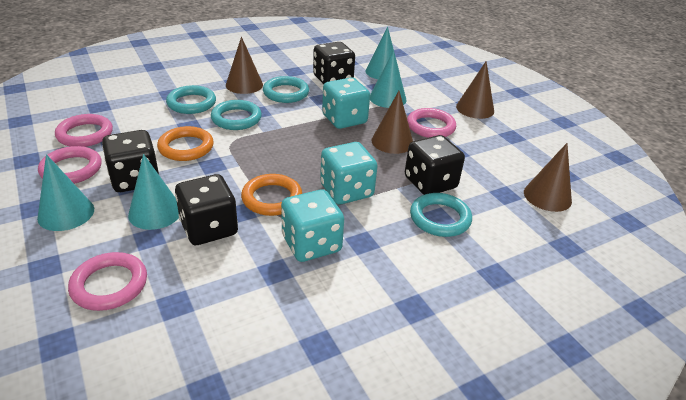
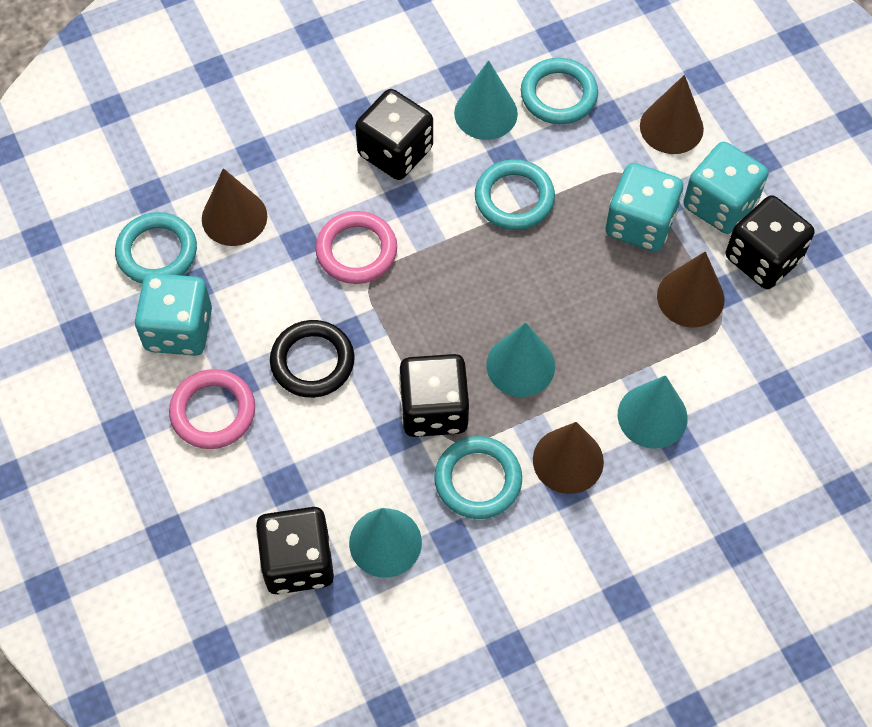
black ring: none = 0 -> [270,320,355,398] = 1
orange ring: [157,126,214,161] [241,174,302,216] = 2 -> none = 0
pink ring: [38,146,102,184] [55,114,113,147] [68,252,147,311] [407,108,456,138] = 4 -> [169,369,255,449] [315,211,397,284] = 2

